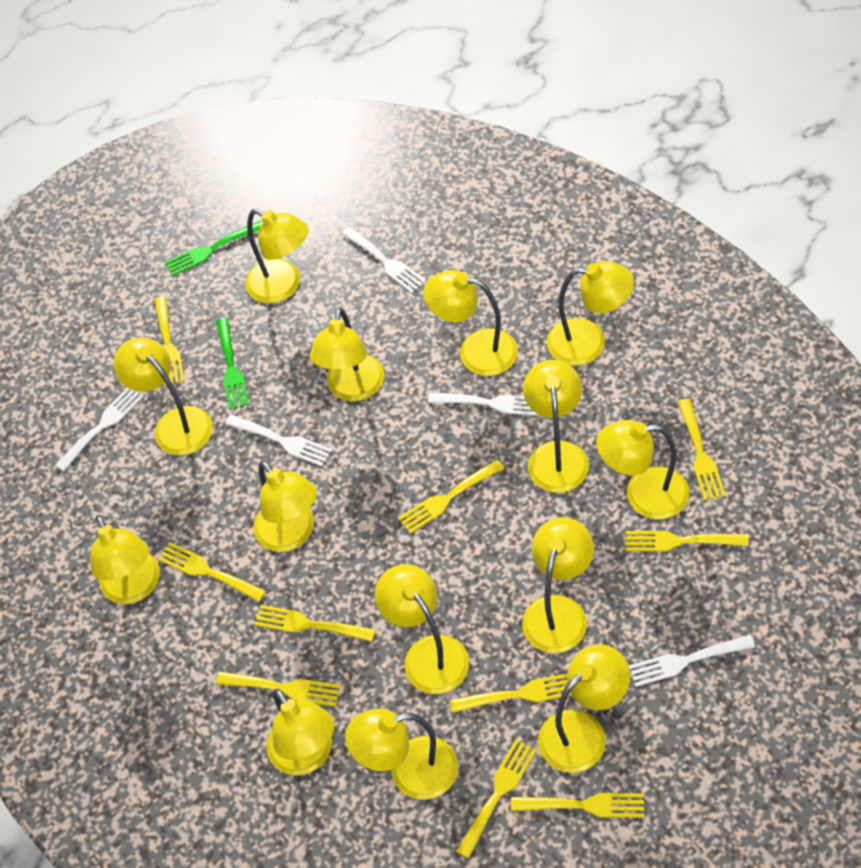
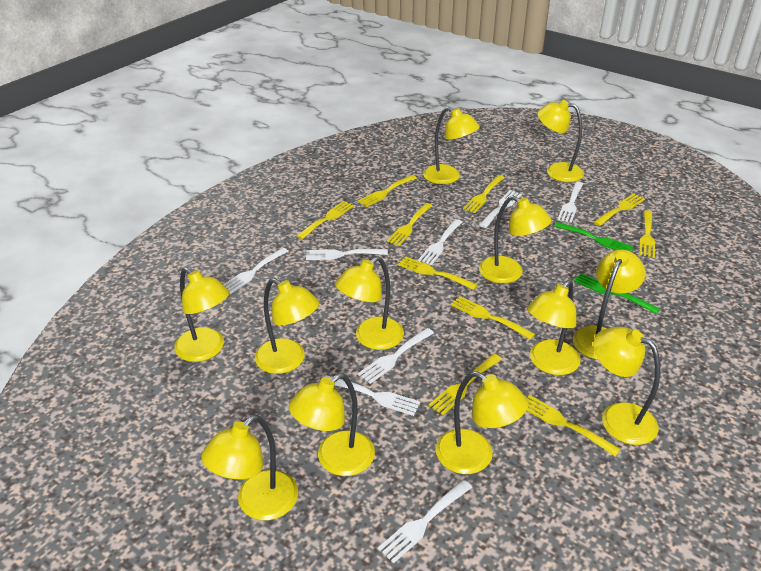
white fork: [55,388,144,472] [226,415,332,466] [342,227,426,293] [428,393,540,416] [628,635,755,687] = 5 -> [223,248,289,294] [306,249,388,260] [325,375,420,416] [358,328,434,384] [378,480,472,563] [418,219,462,265] [479,190,522,228] [558,181,583,223] = 8
yellow lamp: [90,515,160,604] [113,337,213,455] [245,209,309,303] [254,461,317,552] [266,689,335,775] [310,308,384,401] [345,709,458,800] [375,564,469,694] [424,270,518,376] [522,517,594,653] [523,360,589,493] [538,644,630,773] [547,261,634,366] [596,420,690,519] = 14 -> [174,267,230,362] [201,415,298,520] [255,278,319,374] [288,373,375,476] [335,256,404,350] [423,107,480,184] [436,371,529,474] [479,196,552,283] [527,280,581,375] [537,100,584,182] [573,249,646,360] [593,327,660,445] = 12

